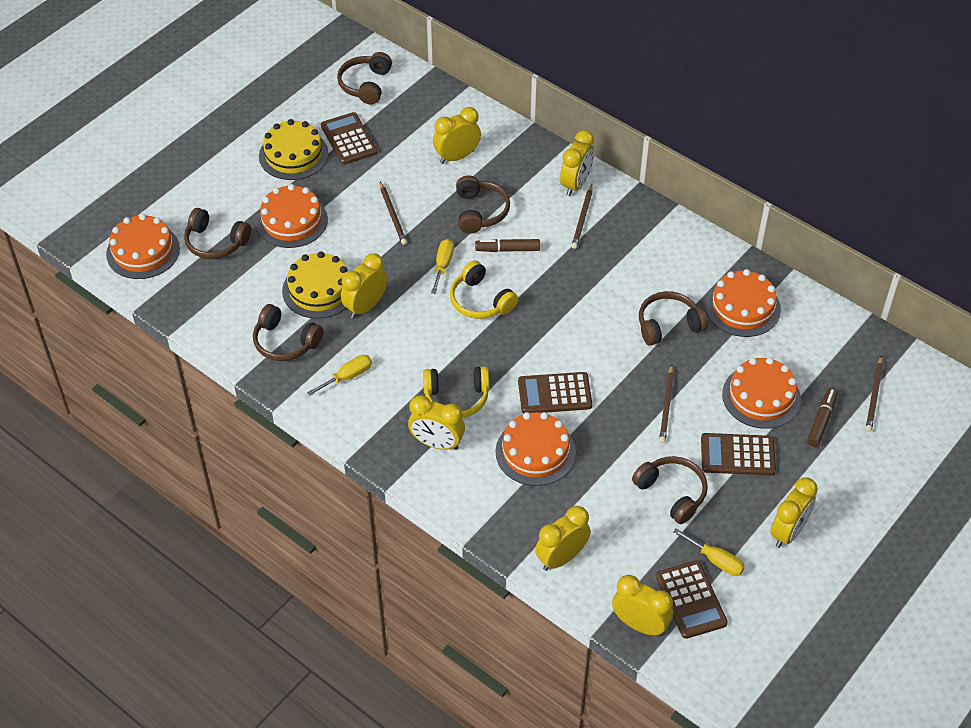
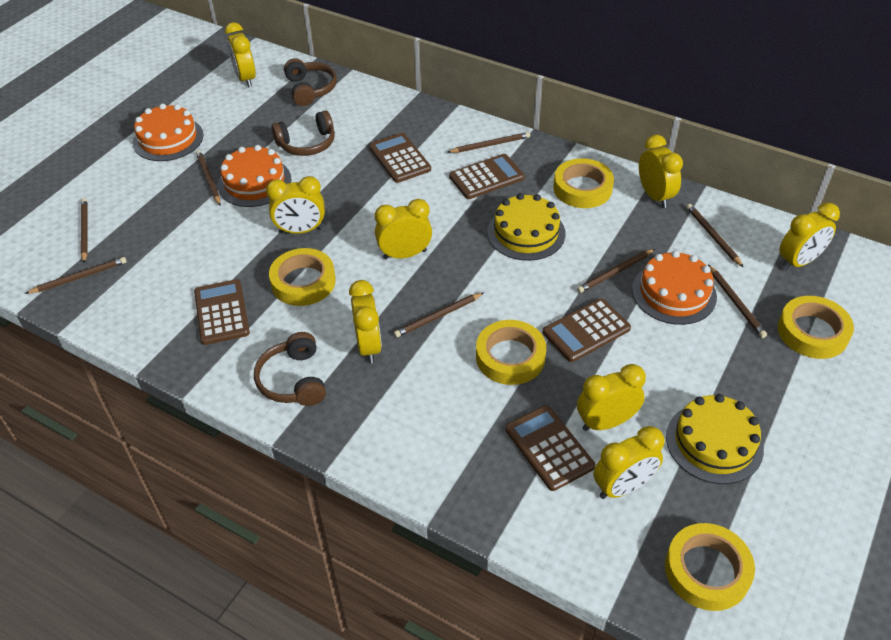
brown calculator: [321,112,377,165] [518,372,592,413] [656,560,728,639] [701,433,776,476] = 4 -> [194,279,250,345] [369,133,431,183] [449,154,525,199] [505,405,595,491] [543,298,631,362] = 5
brown headphones: [184,208,251,259] [253,304,323,361] [337,52,392,104] [456,175,510,233] [632,456,708,524] [639,291,708,346] = 6 -> [254,332,326,406] [271,110,335,156] [284,58,337,106] = 3
brown marker: [475,239,540,252] [807,388,838,447] = 2 -> none = 0
brown pencil: [380,182,407,245] [572,184,593,249] [659,365,674,443] [866,355,883,432] = 4 -> [25,257,127,294] [81,198,88,263] [196,150,221,205] [394,292,484,337] [448,132,530,153] [577,249,655,293] [686,204,744,268] [708,265,767,338] = 8
orange cake: [106,214,180,279] [256,184,328,248] [496,412,576,486] [705,269,781,337] [722,357,801,429] = 5 -> [133,104,204,161] [218,145,292,207] [632,250,717,325] = 3
yellow clock: [341,253,388,319] [408,395,465,450] [433,107,481,164] [535,506,591,571] [560,130,594,196] [612,575,673,636] [771,478,818,548] = 7 -> [225,22,256,88] [266,176,325,234] [349,280,382,363] [375,199,432,259] [577,364,646,431] [593,426,664,499] [639,135,683,208] [779,203,840,270] = 8
yellow headphones: [423,366,489,418] [450,261,518,319] = 2 -> none = 0
yellow screwdriver: [307,355,372,396] [431,239,454,294] [673,528,745,576] = 3 -> none = 0
yellow tape: none = 0 -> [269,248,336,306] [476,320,546,385] [553,158,614,208] [665,523,755,611] [778,296,854,359] = 5

